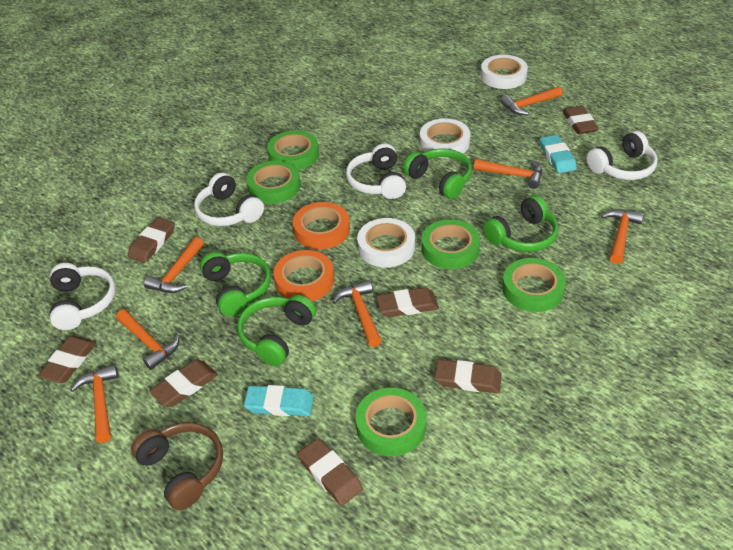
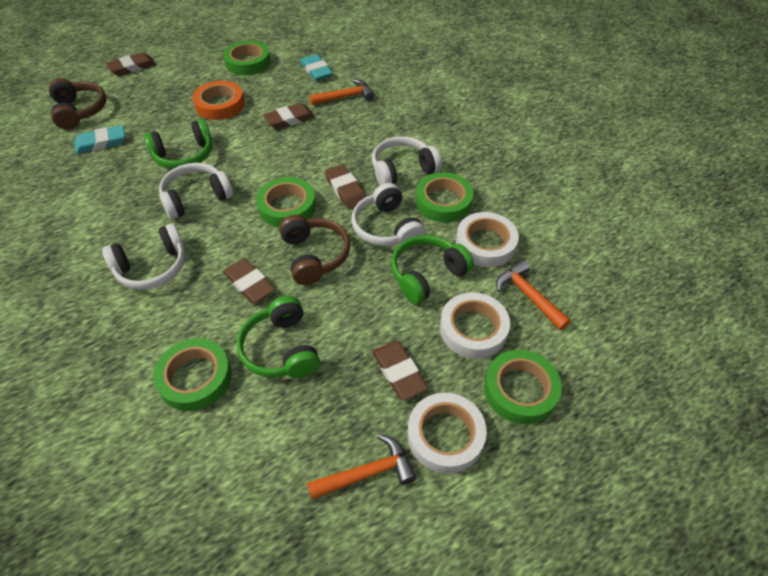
brown eraser: [38,336,96,383] [128,218,175,263] [149,360,218,407] [297,438,363,506] [376,287,439,317] [435,359,502,393] [562,106,599,134] = 7 -> [106,52,156,76] [223,258,275,304] [263,103,315,129] [325,164,366,210] [372,341,428,400] = 5
brown headphones: [131,422,223,510] = 1 -> [49,78,106,130] [279,215,351,285] = 2
green headphones: [200,252,271,316] [237,295,316,366] [403,148,472,199] [483,195,559,252] = 4 -> [144,119,212,169] [236,296,320,378] [391,235,474,304] = 3
orange hammer: [70,365,118,443] [116,309,179,370] [144,237,204,293] [332,280,382,347] [474,159,542,189] [500,86,563,115] [601,209,644,264] = 7 -> [307,434,416,500] [309,79,374,105] [496,260,571,330] = 3
orange tape: [273,250,334,301] [293,202,350,250] = 2 -> [192,81,245,120] = 1

